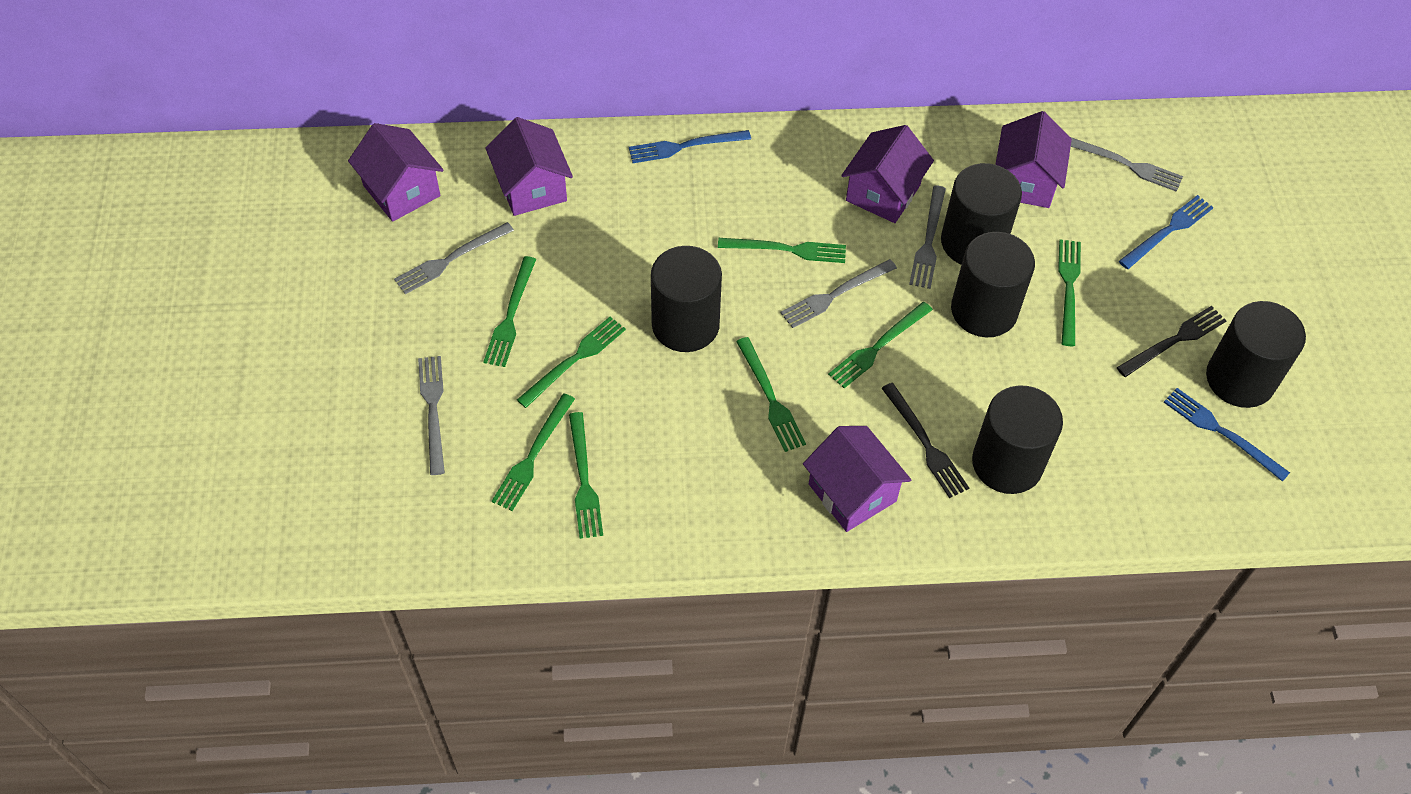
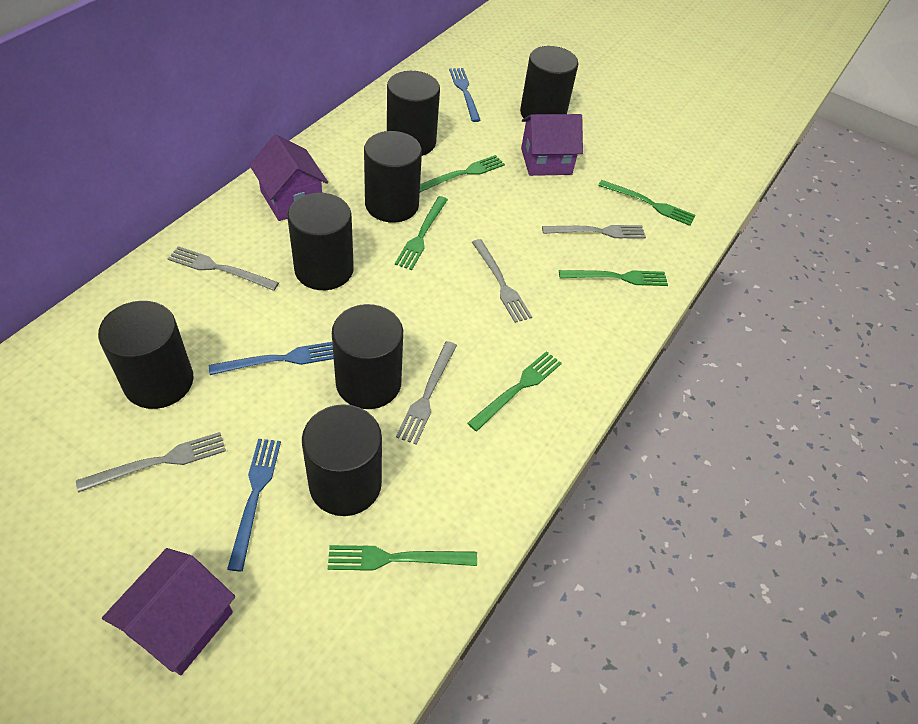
black cylinder: [651,246,722,352] [941,163,1022,265] [951,232,1035,337] [972,385,1063,494] [1206,301,1306,408] = 5 -> [98,301,193,409] [287,193,354,290] [302,404,382,516] [332,304,403,409] [364,131,422,223] [387,71,440,156] [520,46,578,118] = 7
black fork: [882,383,969,498] [1117,306,1227,377] = 2 -> none = 0
green fork: [483,256,536,367] [492,394,575,511] [517,316,626,408] [569,412,603,539] [718,238,846,263] [736,337,806,452] [828,302,933,388] [1058,239,1081,346] = 8 -> [328,545,477,571] [395,196,448,270] [420,155,505,192] [467,351,562,431] [559,270,668,286] [598,180,695,226] = 6
purple house: [348,123,443,222] [485,117,573,216] [803,426,911,532] [841,125,934,223] [995,111,1072,208] = 5 -> [102,548,235,675] [249,134,328,221] [521,114,583,176] = 3

